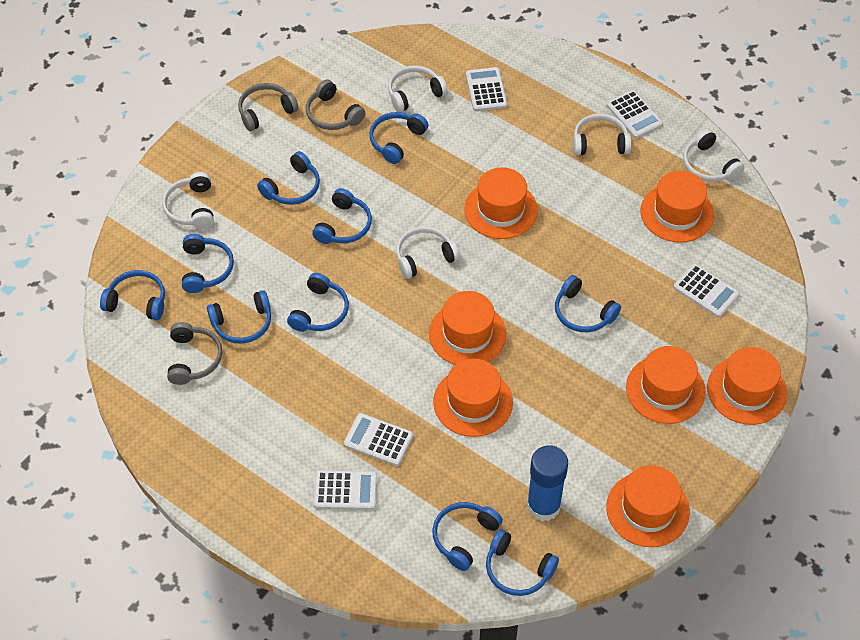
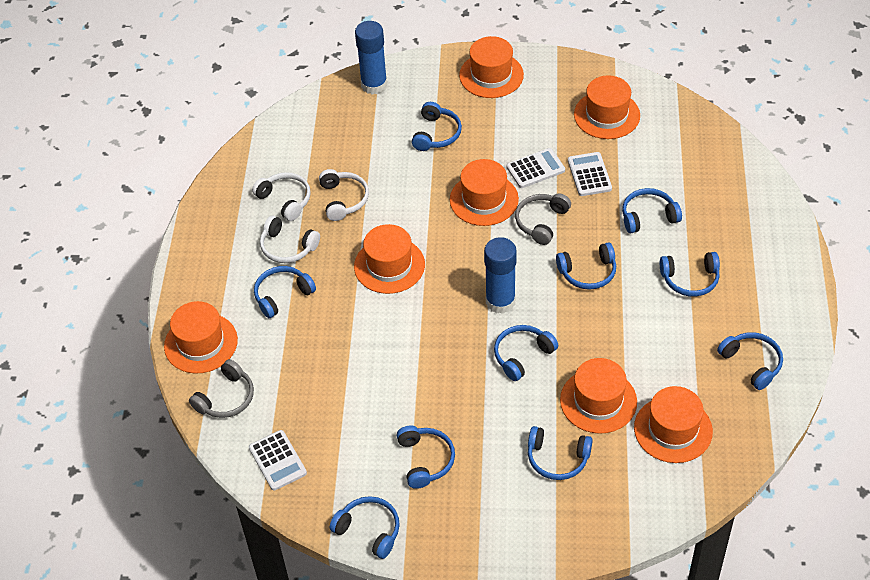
blue glue stick: [527,445,568,521] = 1 -> [355,21,387,95] [484,237,517,314] = 2
grey headphones: [167,322,222,385] [238,83,298,131] [306,80,365,130] = 3 -> [189,359,254,418] [515,193,571,245] = 2
white calculator: [313,470,377,510] [344,413,413,466] [466,67,507,111] [607,90,663,138] [673,264,740,318] = 5 -> [249,430,307,491] [506,148,565,188] [568,152,612,196] = 3
white headphones: [162,172,214,229] [388,66,448,112] [396,227,460,279] [573,114,632,155] [683,129,745,182] = 5 -> [252,172,311,221] [260,216,320,263] [319,169,369,221] = 3

